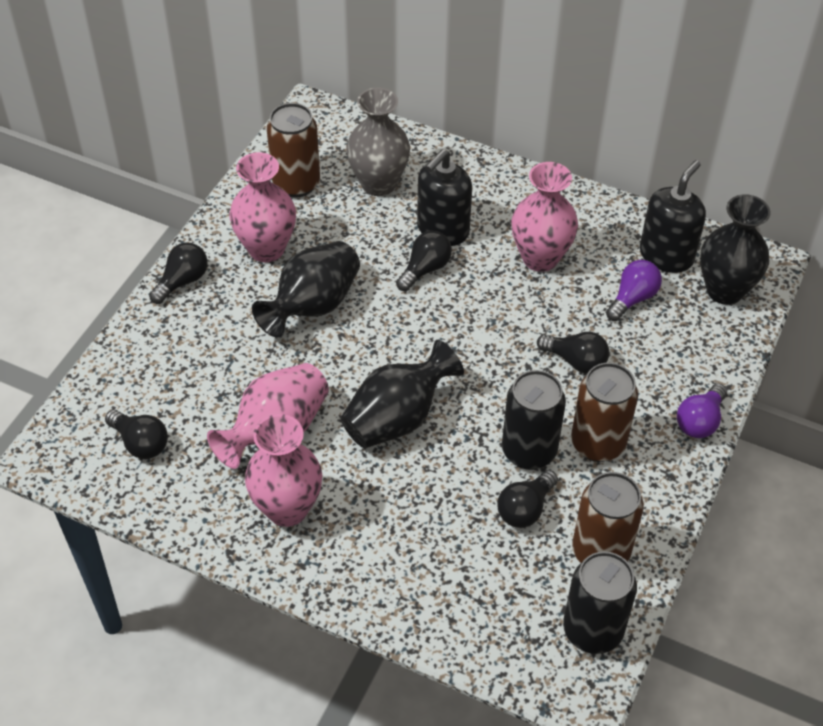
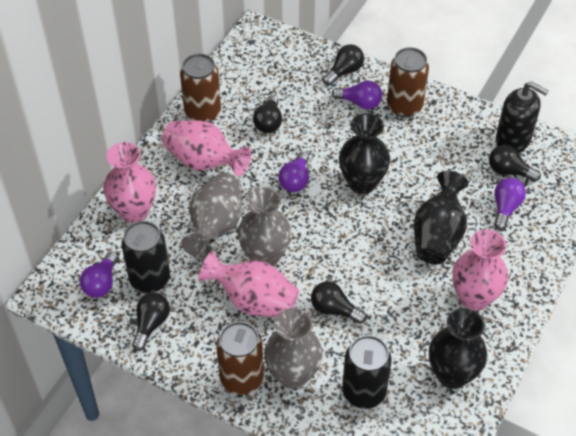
black soap dispenser: [417,149,472,246] [640,160,706,273] = 2 -> [496,81,548,153] = 1
grey vase: [346,88,410,196] = 1 -> [181,173,242,259] [238,187,292,266] [264,308,323,389] = 3
purple light bulb: [606,260,662,321] [677,383,727,438] = 2 -> [80,251,118,298] [278,152,309,192] [332,81,382,109] [494,178,526,230] = 4

